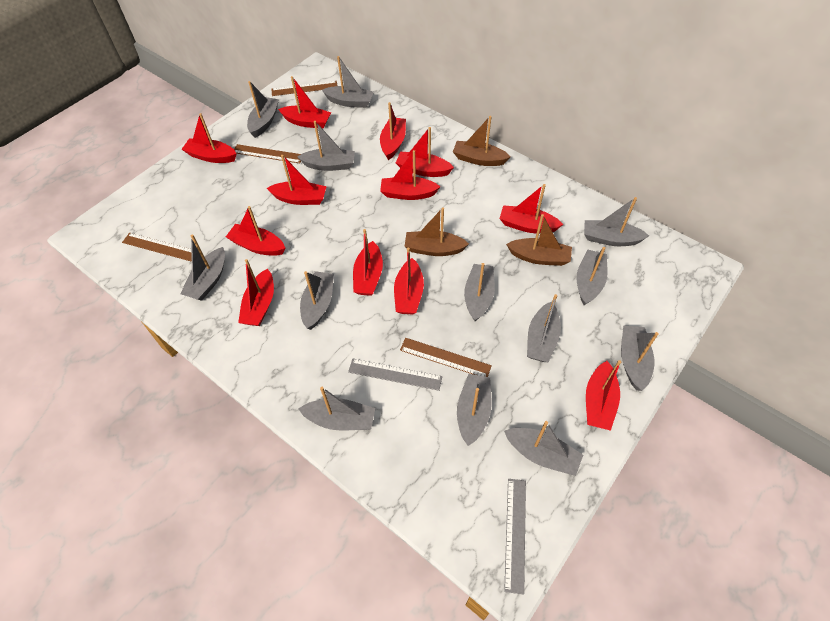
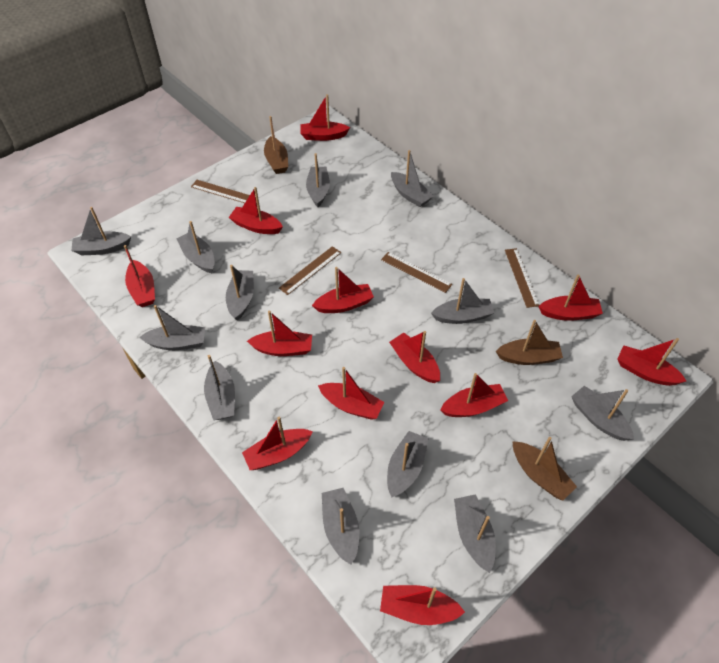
grey boat: [180,234,225,301] [247,81,279,138] [297,121,355,171] [299,387,375,430] [300,271,334,330] [322,56,374,108] [457,374,492,446] [464,263,495,321] [504,421,583,476] [527,294,561,362] [576,247,607,305] [584,197,649,246] [621,325,659,391] = 13 -> [71,207,131,255] [140,305,205,350] [176,221,215,273] [204,355,235,420] [226,265,254,321] [306,153,330,207] [322,488,359,565] [387,431,429,497] [391,150,434,207] [431,278,494,324] [454,494,496,573] [571,386,634,441] = 12
grey ruler: [348,359,442,391] [504,479,526,594] = 2 -> none = 0

